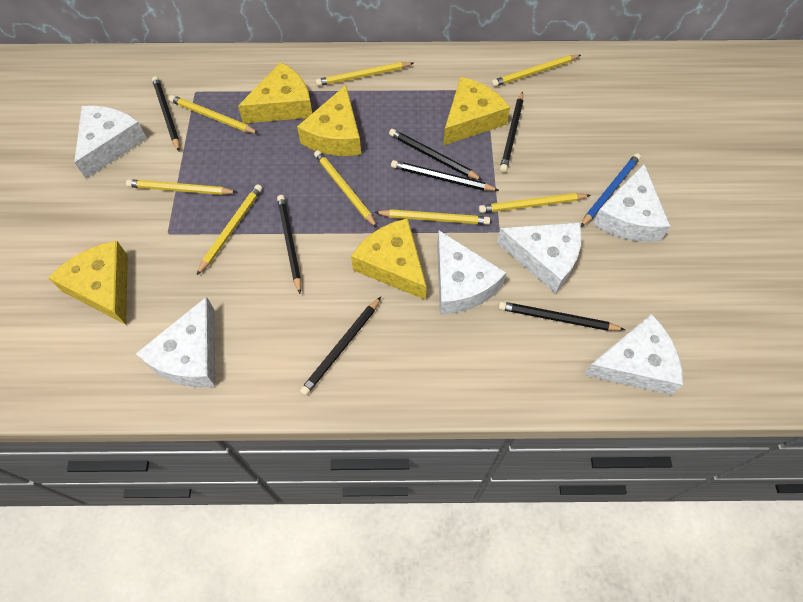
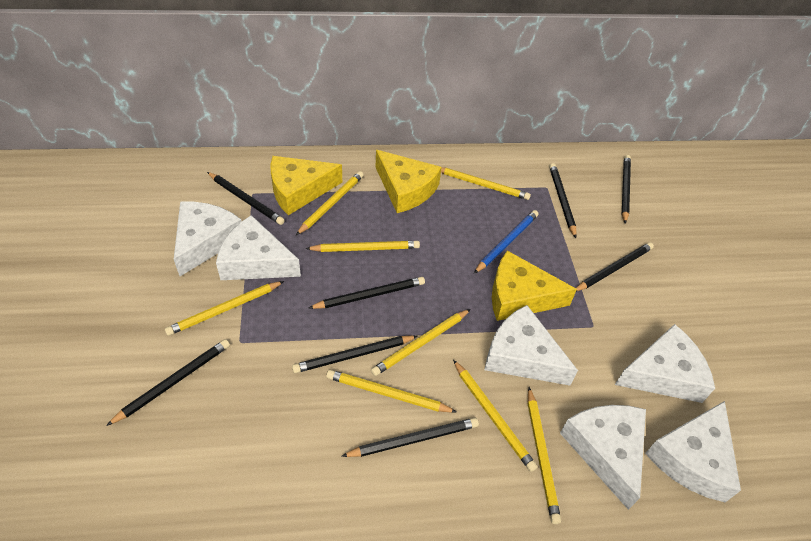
black pencil: [152,76,180,151] [277,195,301,294] [300,297,381,396] [389,129,482,180] [391,160,499,191] [498,301,625,331] [500,91,523,172] = 7 -> [106,339,230,426] [207,172,285,225] [292,336,418,373] [309,277,425,309] [341,418,479,457] [549,163,577,238] [576,242,654,291] [622,155,631,224] = 8
yellow cheese: [49,241,128,325] [238,62,312,123] [297,85,361,156] [351,218,427,300] [443,77,510,146] = 5 -> [270,156,342,215] [376,150,442,213] [492,251,577,321] = 3

